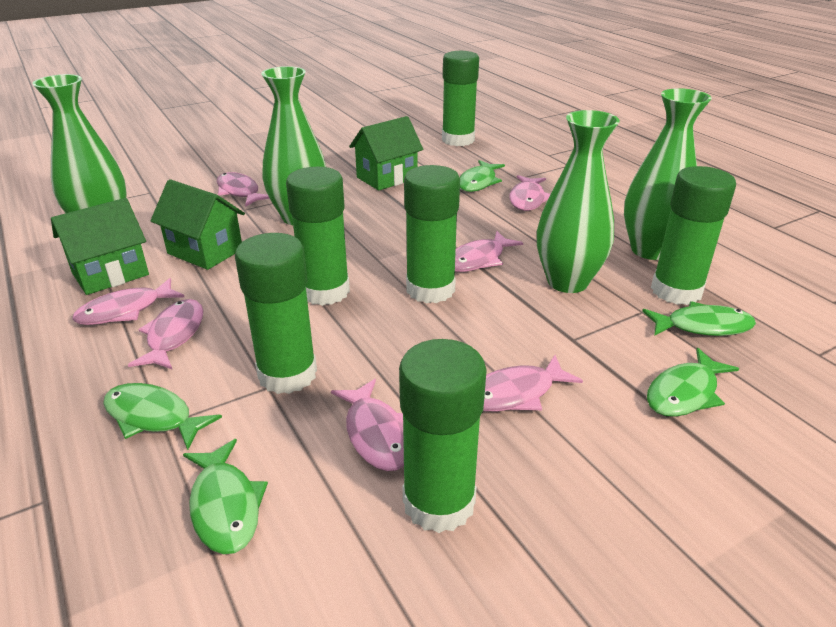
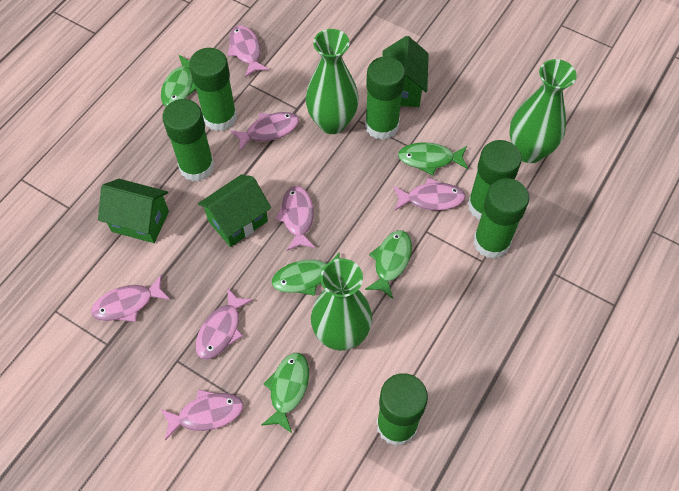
green vase: [32,74,127,213] [261,66,326,225] [537,110,620,293] [624,88,712,260] = 4 -> [306,29,359,134] [311,258,372,351] [509,59,577,163] = 3

